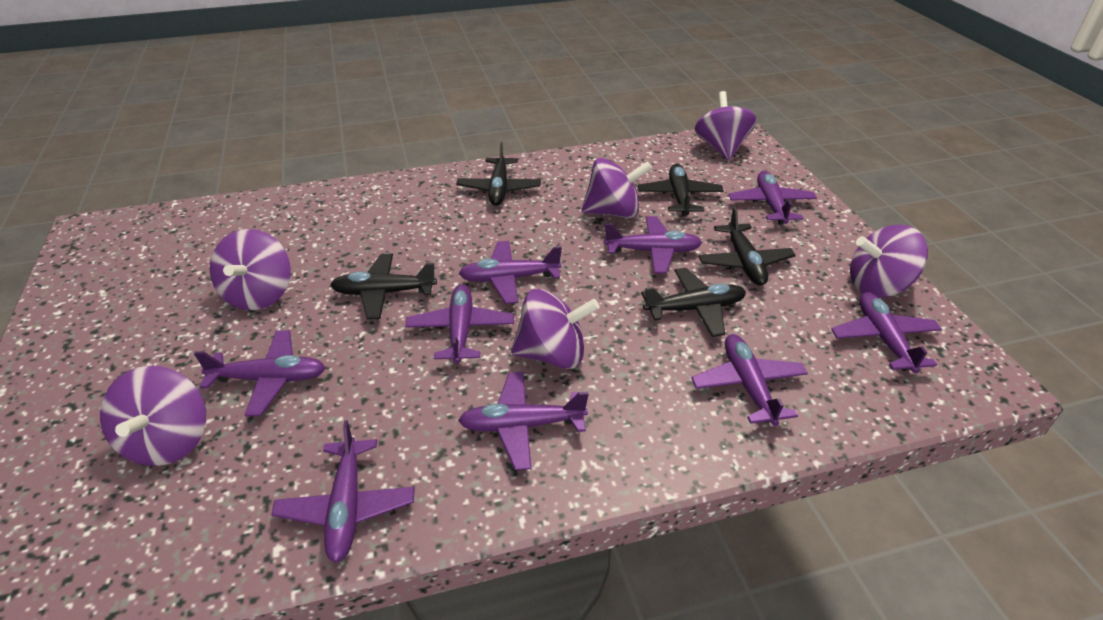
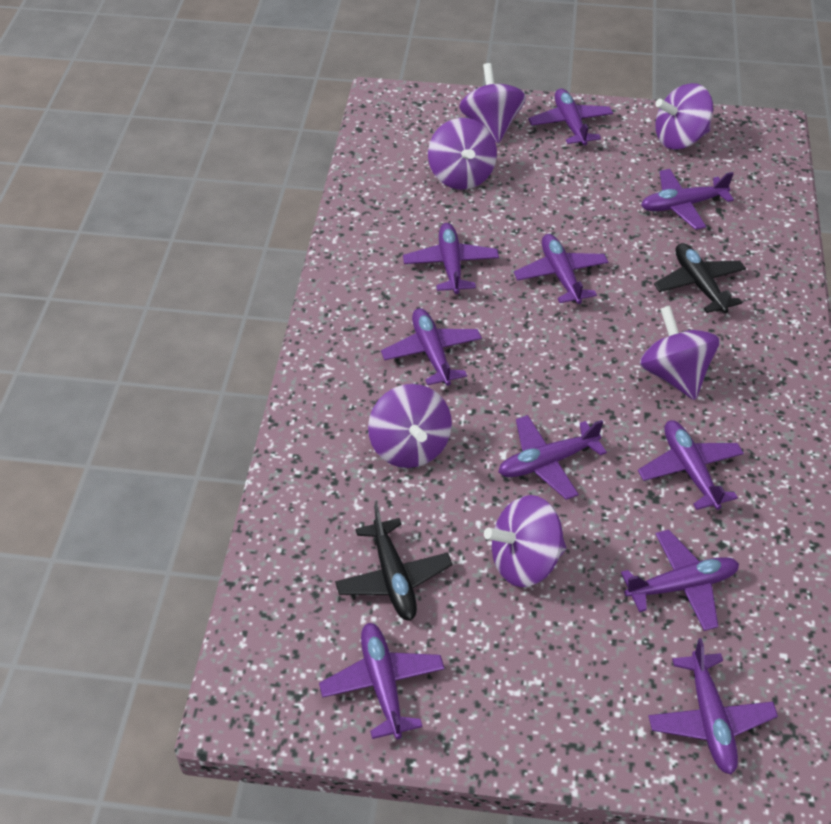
black plane: [330,253,437,319] [456,142,541,206] [637,164,724,216] [641,268,746,337] [698,207,796,286] = 5 -> [335,506,452,621] [654,243,746,313] = 2
purple plane: [194,330,326,417] [271,420,414,563] [405,284,514,364] [458,372,589,470] [459,241,562,304] [604,216,702,274] [691,334,808,426] [728,171,817,225] [831,292,942,373] = 9 -> [319,623,445,739] [381,308,482,386] [403,223,499,294] [499,415,607,500] [514,234,608,304] [528,88,613,146] [621,530,739,631] [638,420,744,510] [641,169,734,230] [648,638,778,775] = 10

